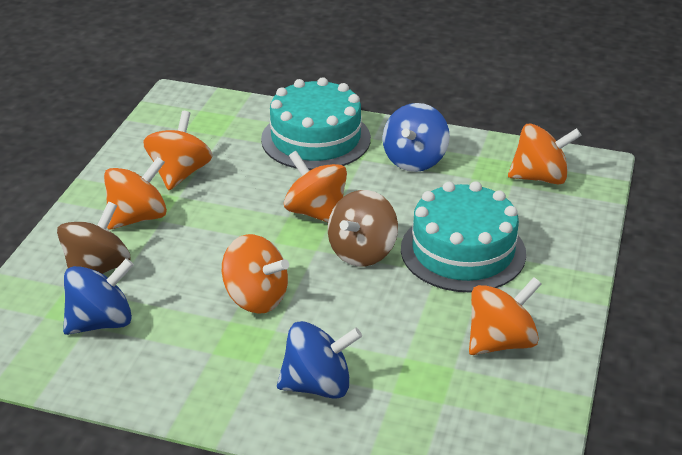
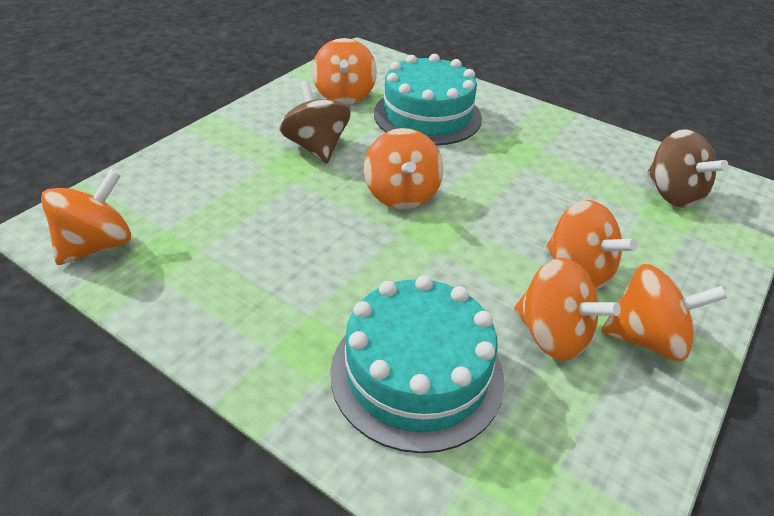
blue spinning top: [63,258,134,335] [277,321,362,399] [383,103,450,172] = 3 -> none = 0

